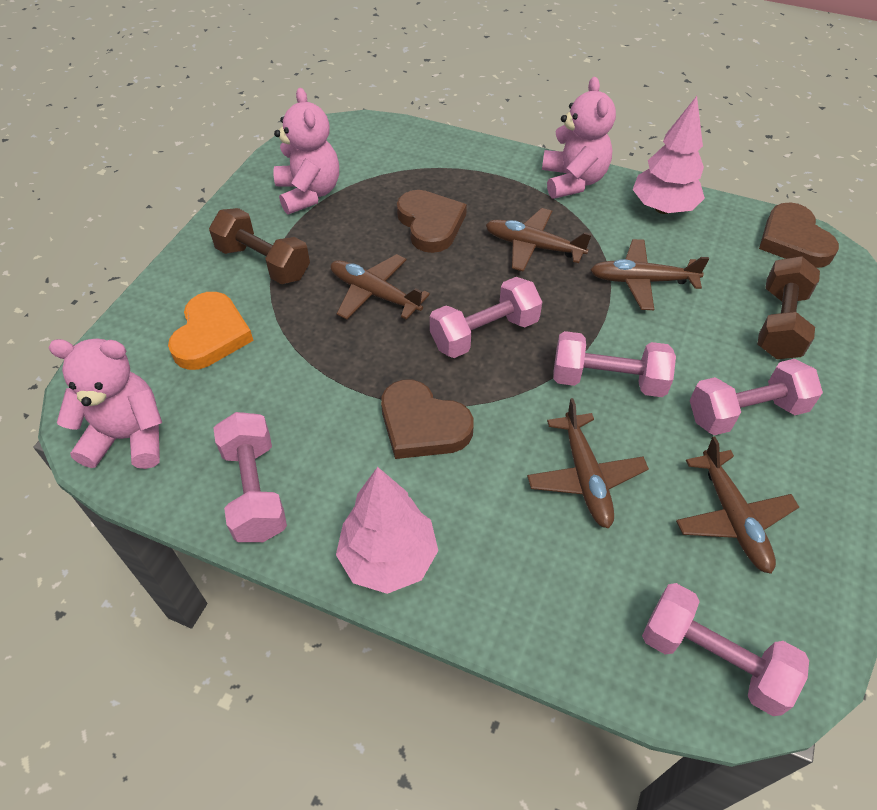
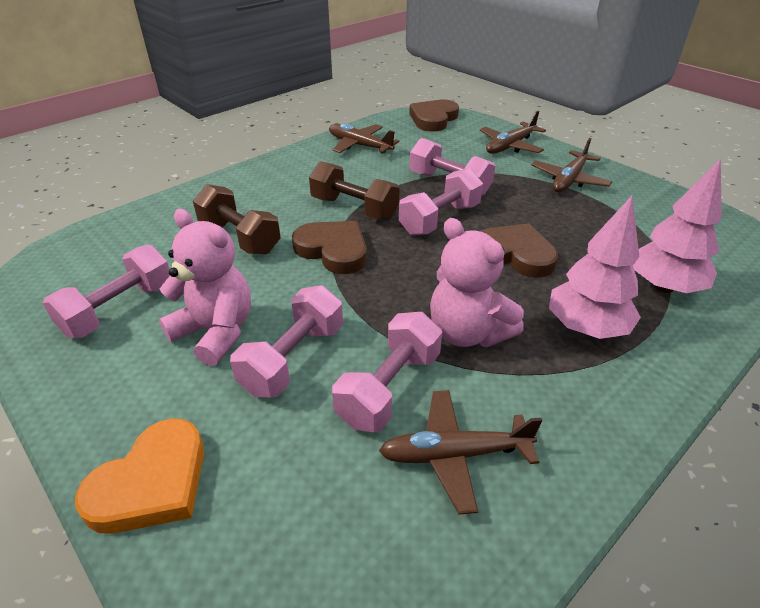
brown plane: [330,254,430,320] [486,208,592,272] [527,398,649,529] [591,239,709,310] [676,436,799,574] = 5 -> [329,123,399,154] [379,390,543,515] [480,111,546,154] [531,138,613,192] = 4
pink teddy bear: [49,338,162,469] [274,88,339,214] [542,77,616,199] = 3 -> [159,209,251,366] [430,218,524,347] = 2

